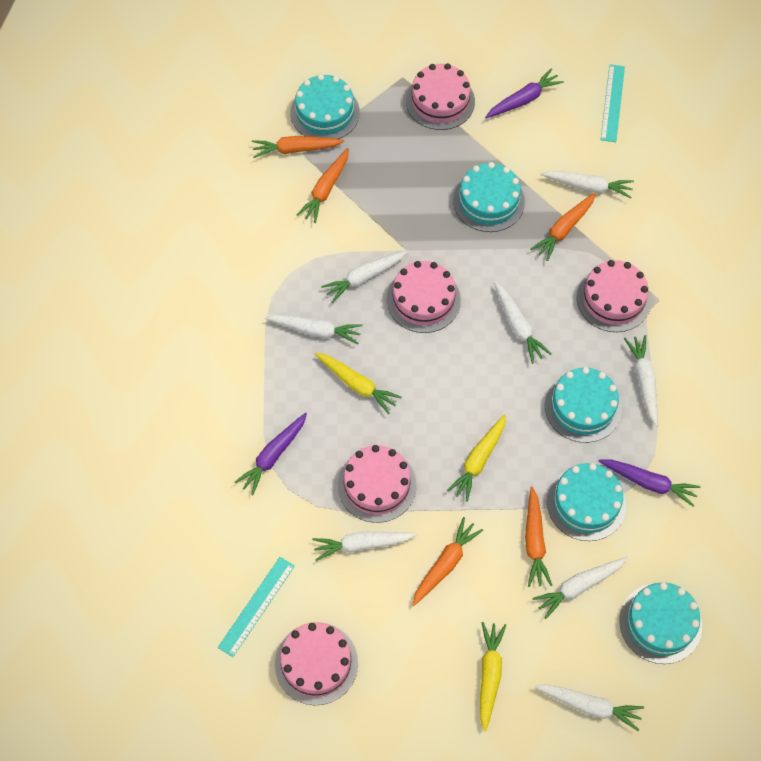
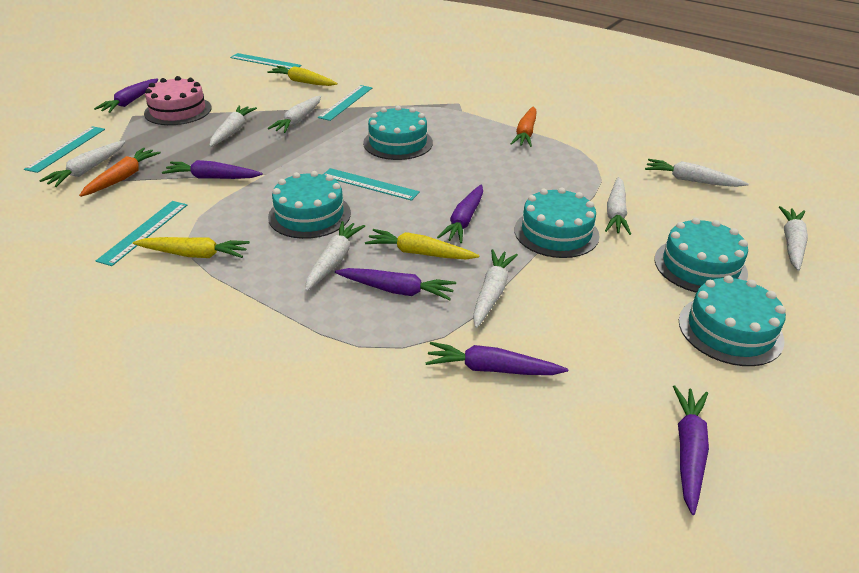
orange carrot: [252,136,344,158] [296,148,349,223] [412,517,483,606] [525,487,552,587] [531,192,596,261] = 5 -> [79,148,161,197] [510,106,537,147] = 2
pink cake: [275,622,358,705] [338,445,416,523] [386,261,461,333] [406,63,475,130] [577,260,651,332] = 5 -> [144,76,211,125] = 1
purple carrot: [235,413,307,495] [485,69,564,118] [598,459,700,507] = 3 -> [94,79,158,113] [162,160,263,179] [335,268,456,300] [425,342,568,375] [437,184,483,243] [673,385,709,515] = 6
turquoise ruler: [218,557,295,657] [601,64,625,142] = 2 -> [24,126,105,173] [96,201,187,266] [230,53,302,69] [318,85,372,121] [323,168,420,201] = 5

